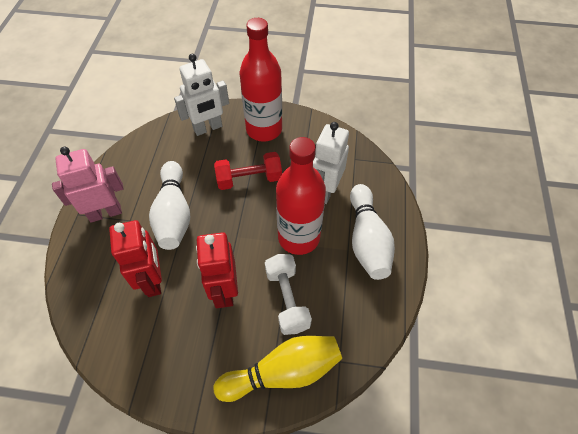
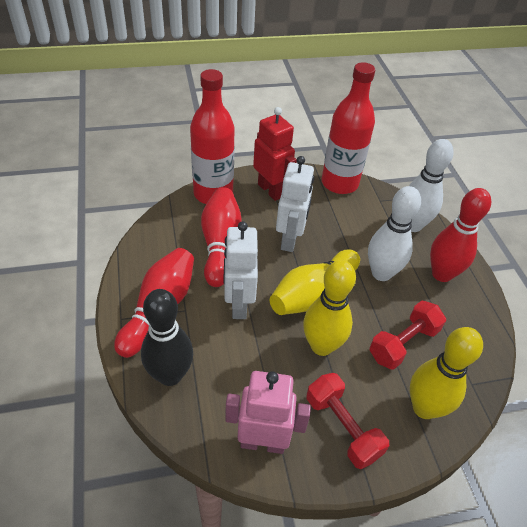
black bowling pin: none = 0 -> [141,289,193,386] = 1
red bowling pin: none = 0 -> [114,248,194,358] [201,187,242,287] [430,188,491,282] = 3
red dumbbell: [214,152,282,190] = 1 -> [307,373,389,469] [369,301,446,370] = 2
red robot: [109,220,162,297] [196,232,238,308] = 2 -> [253,107,297,201] = 1
white dumbbell: [265,254,312,335] = 1 -> none = 0
yellow bowling pin: [213,336,342,402] = 1 -> [270,249,360,315] [303,260,356,356] [410,327,483,419] = 3

